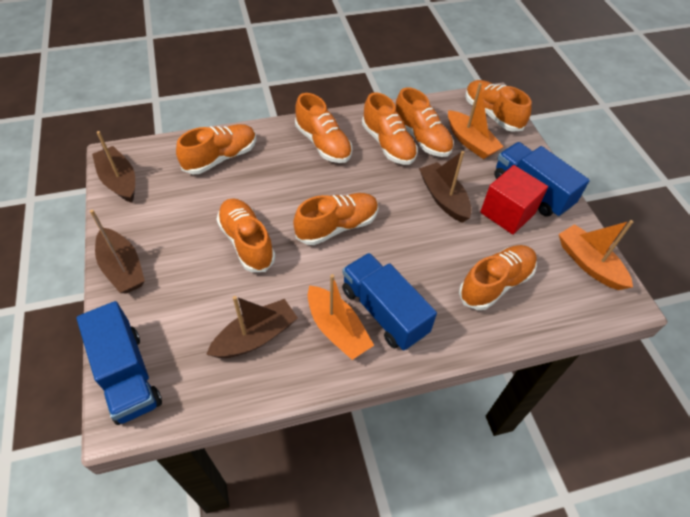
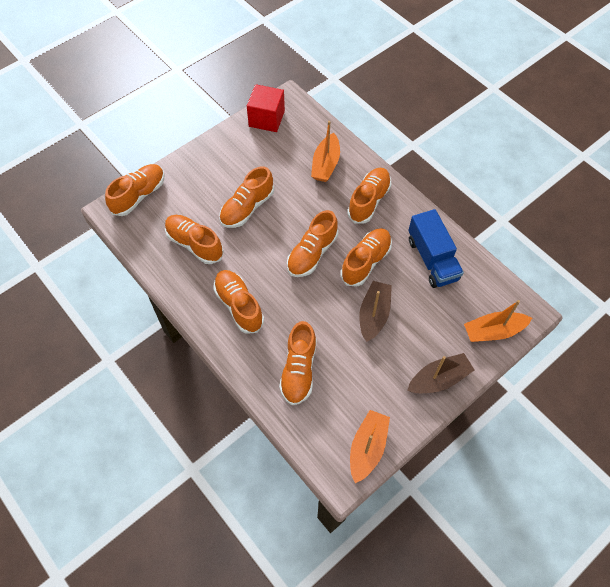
blue truck: [76,301,162,425] [342,253,437,351] [494,142,590,217] = 3 -> [408,209,464,288] = 1
brown boat: [90,209,145,294] [92,131,135,203] [206,296,298,358] [419,151,472,223] = 4 -> [359,281,392,342] [407,353,474,393] = 2

